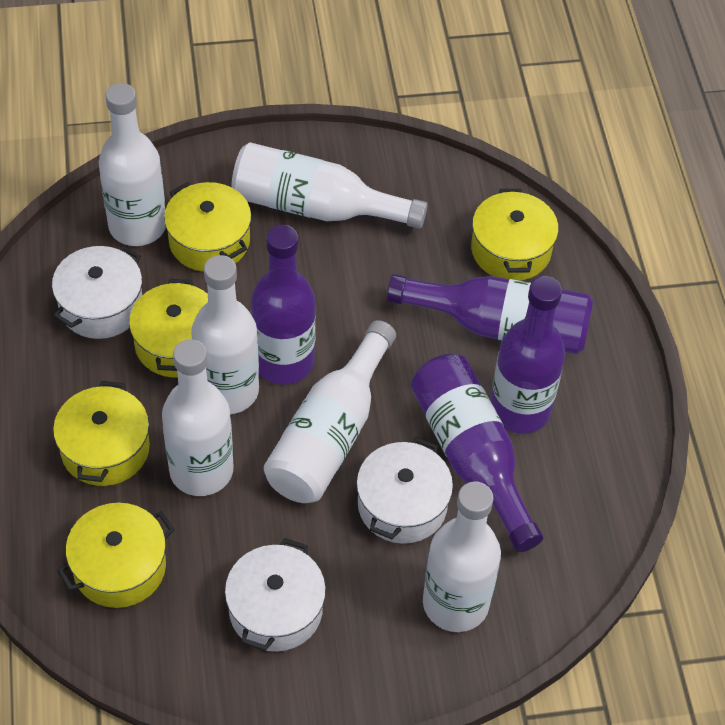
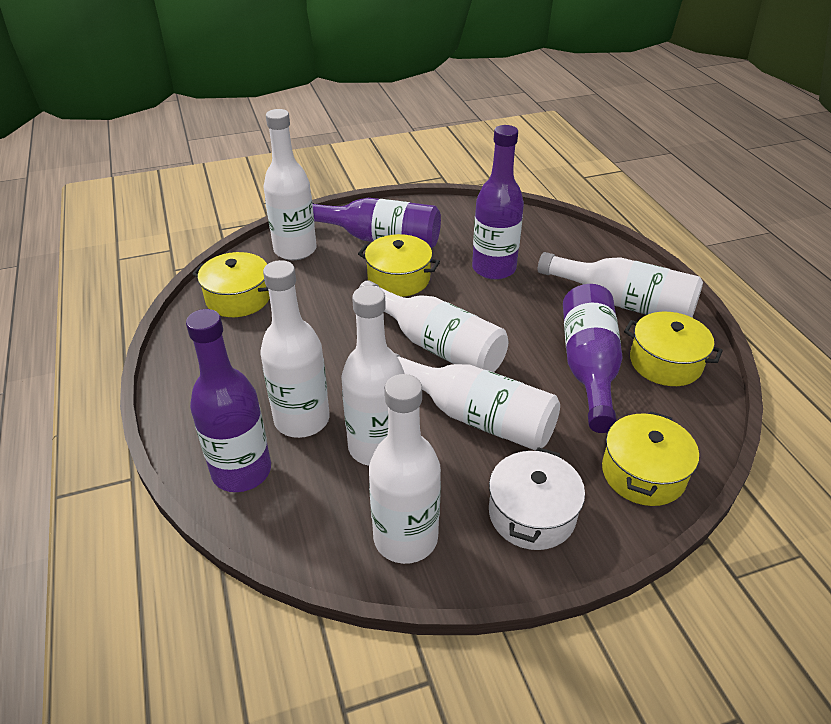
white bottle: [99,83,166,246] [162,339,233,496] [191,255,259,414] [231,142,428,229] [264,320,396,503] [423,482,501,632] = 6 -> [260,260,330,438] [263,109,316,260] [341,286,405,466] [359,281,508,372] [369,374,441,564] [395,353,560,451] [538,252,703,317] = 7
white pot: [52,245,142,339] [225,538,326,652] [356,437,453,544] = 3 -> [489,447,585,550] = 1
yellow pot: [53,381,150,486] [57,503,175,608] [129,279,208,377] [164,182,251,272] [471,189,558,281] = 5 -> [192,252,270,317] [358,234,440,297] [602,411,699,506] [624,312,723,386] = 4

